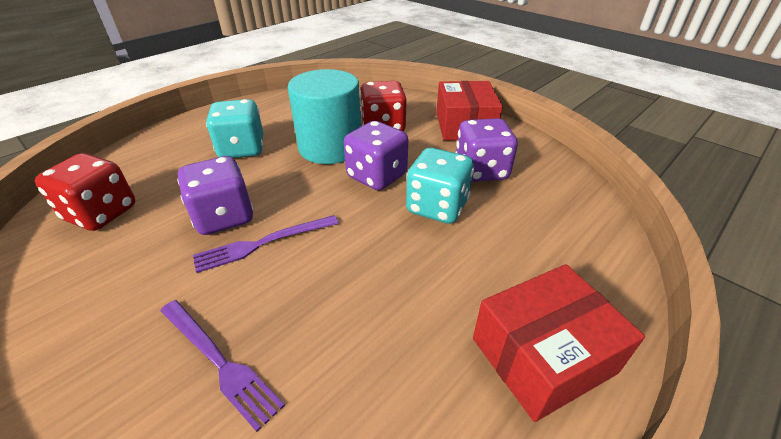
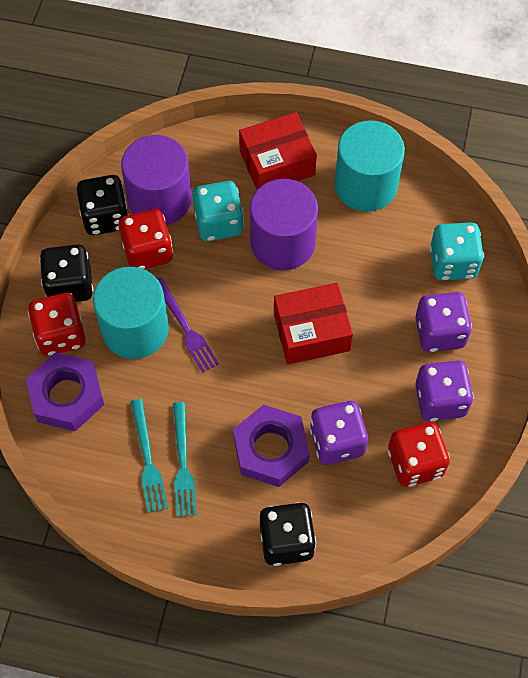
black dice: none = 0 -> [39,244,93,302] [77,175,129,235] [260,502,316,566] = 3
purple cylinder: none = 0 -> [121,135,192,225] [250,179,318,270] = 2
purple fork: [160,300,285,432] [193,215,339,273] = 2 -> [157,277,219,373] = 1
purple nut: none = 0 -> [26,353,104,431] [233,405,310,487] = 2
red dice: [35,153,135,231] [360,81,407,131] = 2 -> [28,293,86,356] [119,209,173,270] [388,422,450,487] = 3
turquoise cylinder: [288,69,361,164] = 1 -> [93,267,169,359] [335,120,405,212] = 2
turquoise fork: none = 0 -> [131,399,168,513] [173,402,197,517] = 2

